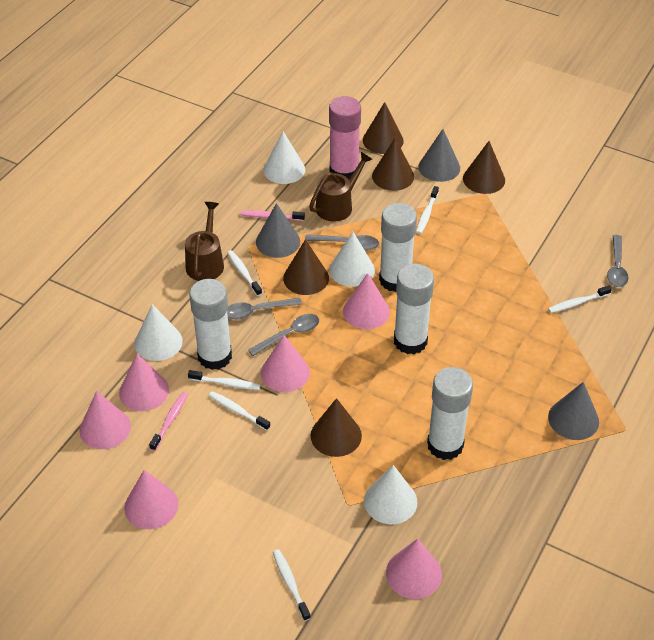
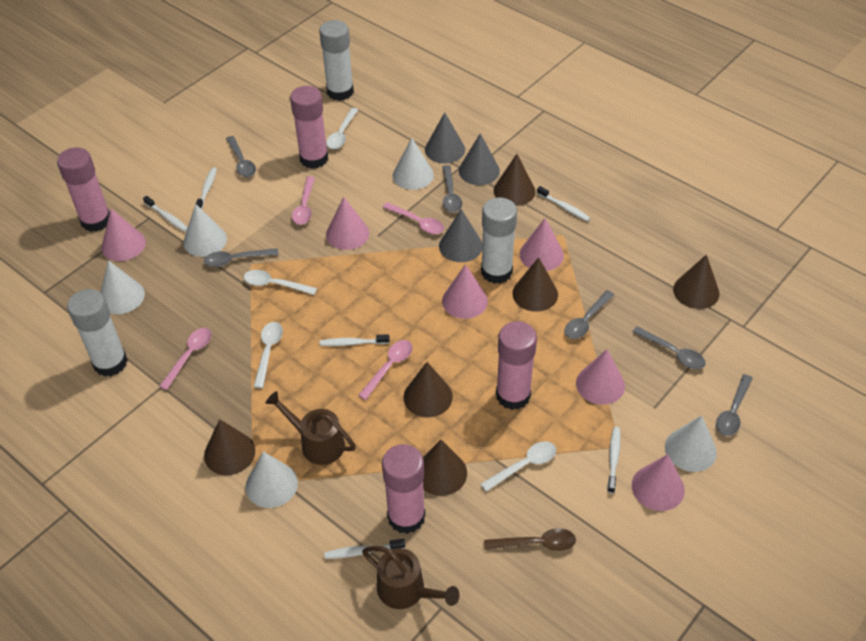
brown cone: [283,239,329,295] [310,398,362,457] [363,102,404,154] [372,138,414,191] [463,141,505,194] = 5 -> [204,419,255,475] [404,362,453,417] [423,439,467,496] [494,154,536,206] [512,257,558,312] [673,255,720,309] = 6
brown spoon: none = 0 -> [484,528,576,551] = 1
grey spoon: [227,298,302,319] [248,314,319,356] [305,234,379,250] [607,235,628,287] = 4 -> [204,248,279,267] [226,136,256,177] [442,165,462,213] [565,290,614,339] [633,326,706,369] [716,374,753,436] = 6
pink glue stick: [329,96,361,179] = 1 -> [57,147,110,232] [290,86,328,169] [382,444,425,534] [496,321,537,410] = 4
pink spoon: none = 0 -> [159,328,212,390] [292,176,315,225] [358,340,413,400] [382,202,444,234] = 4
pink toothbrush: [149,392,188,451] [240,210,305,221] = 2 -> none = 0
white cone: [134,304,183,361] [263,131,305,184] [329,232,375,287] [364,465,417,524] = 4 -> [100,260,145,314] [183,204,227,257] [245,451,298,508] [393,138,434,190] [665,415,717,472] = 5
white glue stick: [189,279,232,370] [379,203,417,292] [394,264,434,354] [427,367,473,460] = 4 -> [67,289,128,377] [319,20,354,101] [481,197,517,284] = 3
white spoon: none = 0 -> [244,270,317,295] [253,322,283,388] [326,108,358,149] [481,441,556,492] = 4

